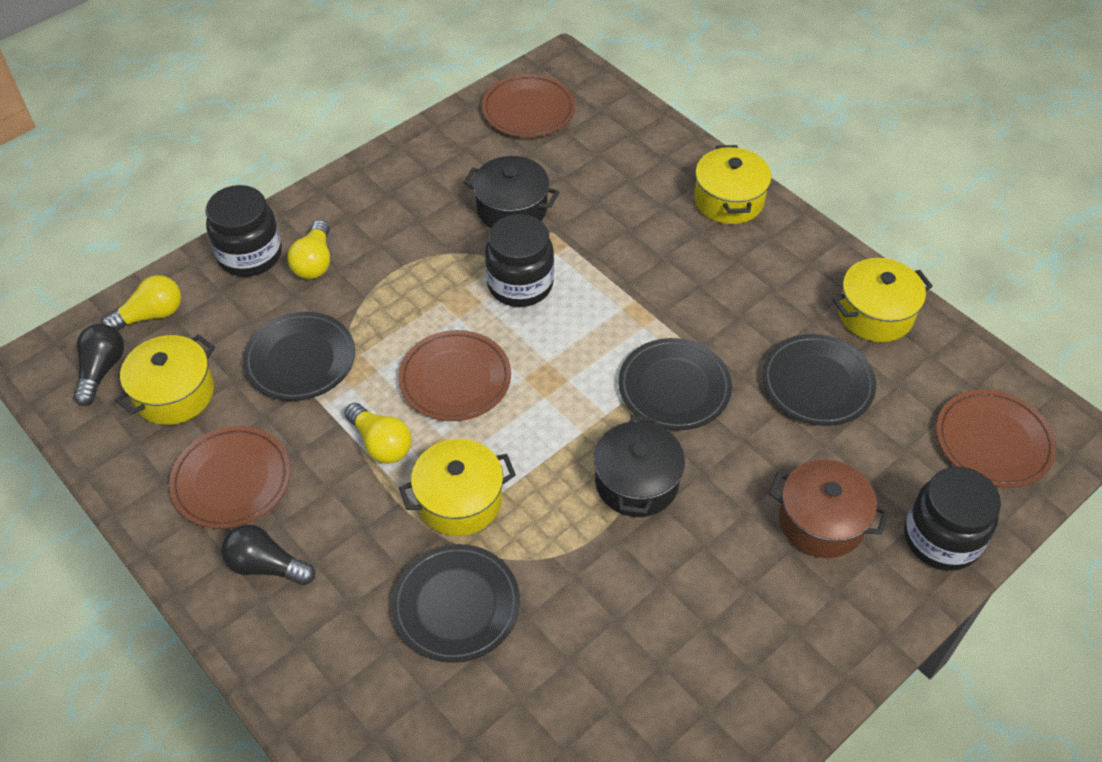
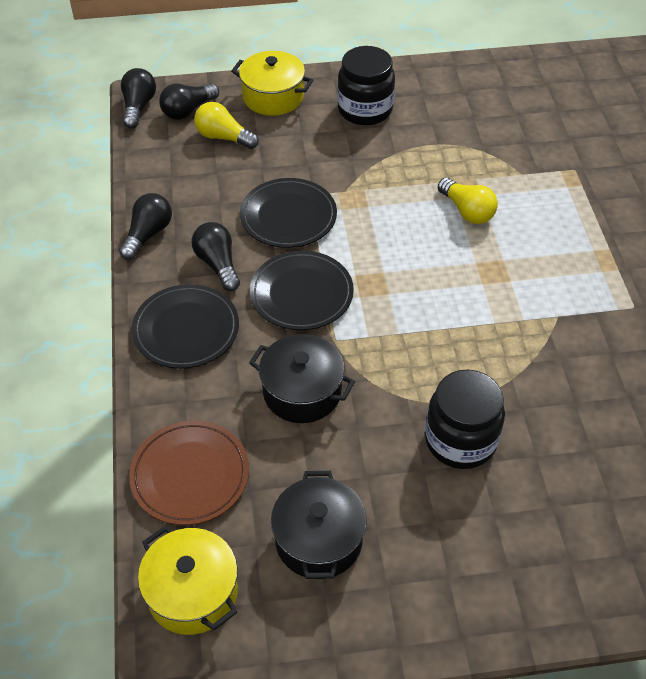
black jar: [206,185,282,277] [485,214,554,307] [904,466,1001,571] = 3 -> [337,46,395,125] [425,370,505,469] = 2
black light bulb: [74,324,124,406] [221,524,315,585] = 2 -> [119,193,172,260] [121,68,156,129] [159,83,219,120] [191,222,240,291] = 4
black plate: [243,312,355,401] [391,544,520,663] [619,338,732,430] [762,334,876,426] = 4 -> [132,284,239,369] [240,178,337,248] [250,251,354,330] = 3
brown plate: [169,426,291,529] [398,330,511,421] [482,74,575,138] [936,389,1057,488] = 4 -> [129,420,249,525] = 1
brown pot: [769,459,889,558] = 1 -> none = 0
yellow light bulb: [101,275,181,331] [287,220,330,279] [345,403,412,464] = 3 -> [194,102,259,149] [438,178,498,224] = 2
yellow pot: [115,335,215,425] [399,439,516,536] [694,145,772,224] [833,258,933,342] = 4 -> [138,526,238,635] [231,51,314,116] = 2

